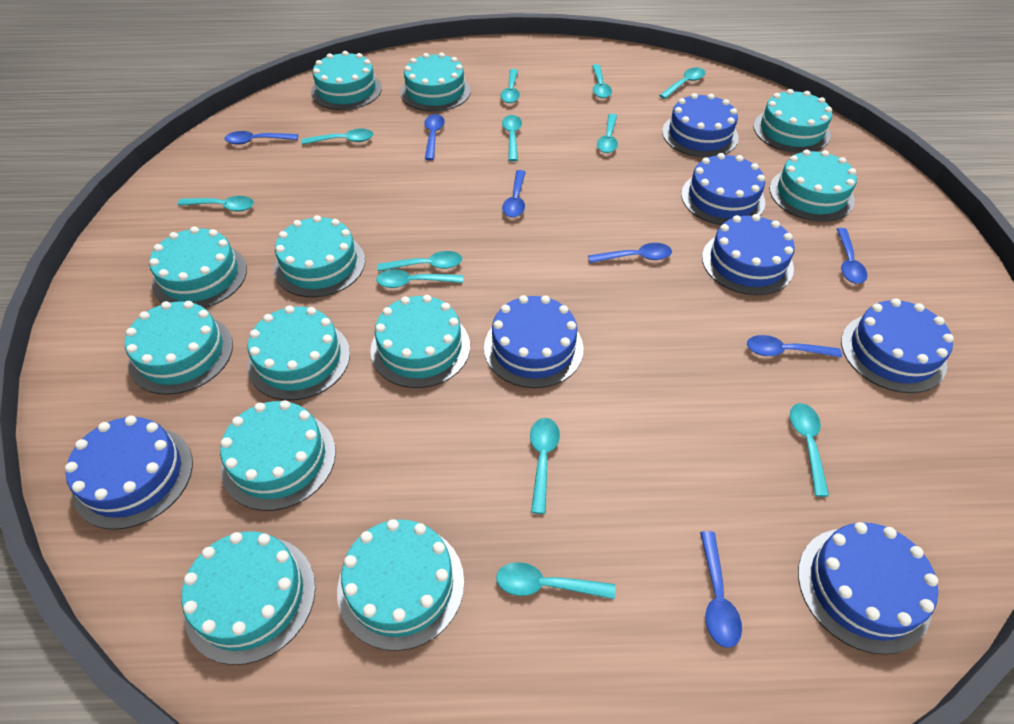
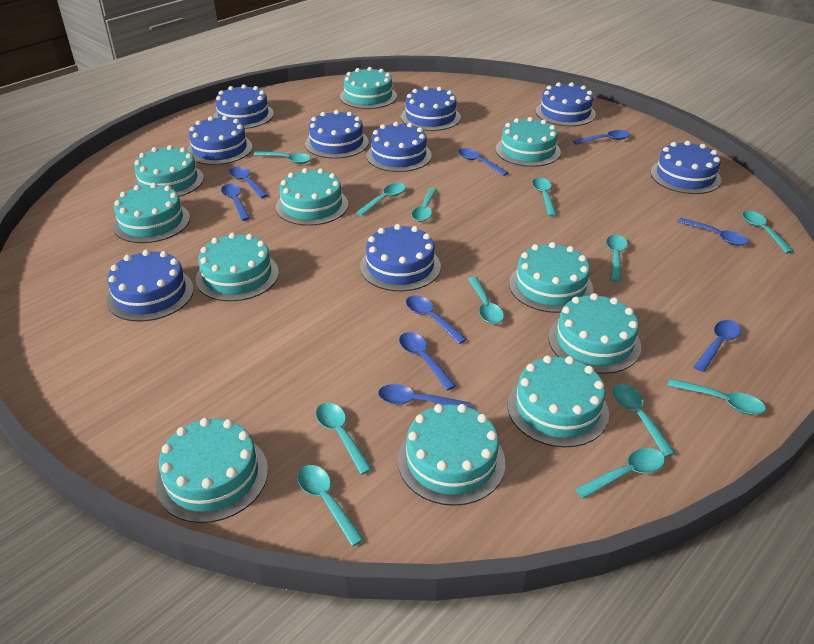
blue cake: [65,416,193,530] [484,295,584,388] [662,93,739,158] [681,153,765,225] [702,214,795,295] [798,522,938,655] [841,298,954,393] = 7 -> [106,250,194,322] [187,116,252,165] [213,84,274,129] [305,110,369,159] [360,224,441,291] [366,122,432,172] [401,86,461,131] [536,82,596,126] [650,141,721,194] = 9
blue spoon: [225,131,298,145] [424,114,445,160] [502,170,526,218] [588,243,672,263] [700,531,742,648] [747,335,842,358] [837,228,867,284] = 7 -> [221,184,250,221] [229,167,268,198] [378,384,471,408] [399,332,456,390] [406,295,467,344] [458,148,509,176] [573,130,630,145] [677,218,749,246] [693,320,741,372] = 9
turquoise cake: [125,301,233,395] [149,227,247,308] [181,531,315,665] [220,400,336,511] [247,306,350,400] [274,215,365,297] [311,51,382,110] [337,519,464,651] [370,295,470,388] [400,52,471,112] [753,89,832,153] [769,150,857,222] = 12 -> [113,183,190,243] [133,145,204,197] [156,418,268,523] [196,233,279,301] [276,168,348,226] [340,67,397,109] [398,404,505,506] [496,117,561,167] [507,355,609,447] [509,242,593,313] [548,293,641,374] = 11

